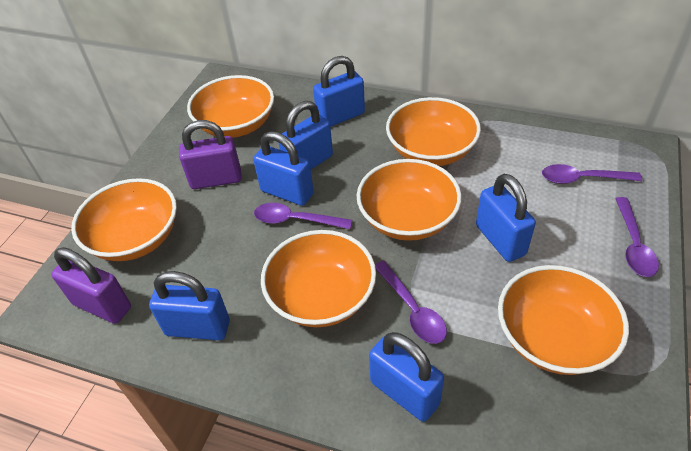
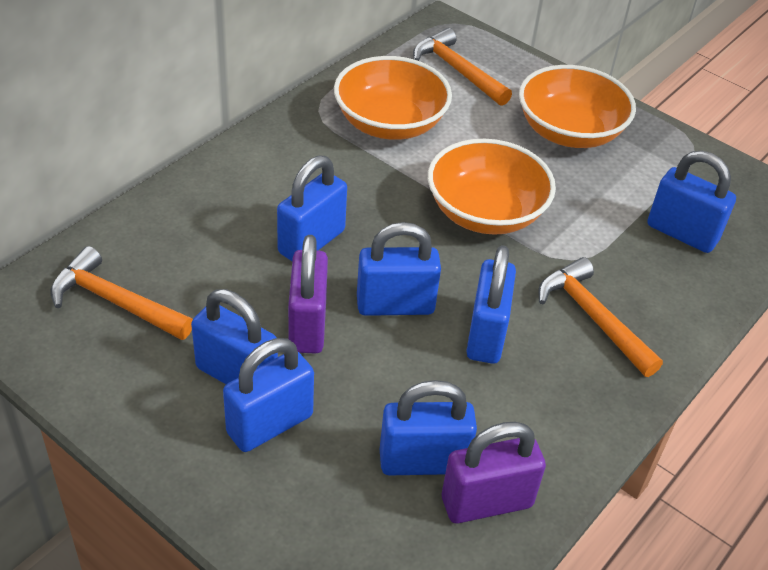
blue padlock: [149,271,230,341] [253,131,314,206] [278,101,333,169] [313,56,365,127] [369,332,444,422] [476,174,536,262] = 6 -> [191,289,278,384] [223,338,314,452] [277,155,347,261] [357,222,441,316] [380,380,477,475] [466,245,516,364] [647,151,736,253] = 7
orange bowl: [71,178,177,261] [187,75,274,138] [261,230,376,327] [357,159,462,241] [386,97,481,166] [498,265,629,375] = 6 -> [334,56,452,140] [428,139,556,235] [519,65,636,148] = 3
orange hammer: none = 0 -> [51,246,193,340] [413,28,512,106] [538,257,663,377] = 3
purple spoon: [254,203,352,229] [375,261,447,344] [542,164,642,184] [615,197,659,277] = 4 -> none = 0

